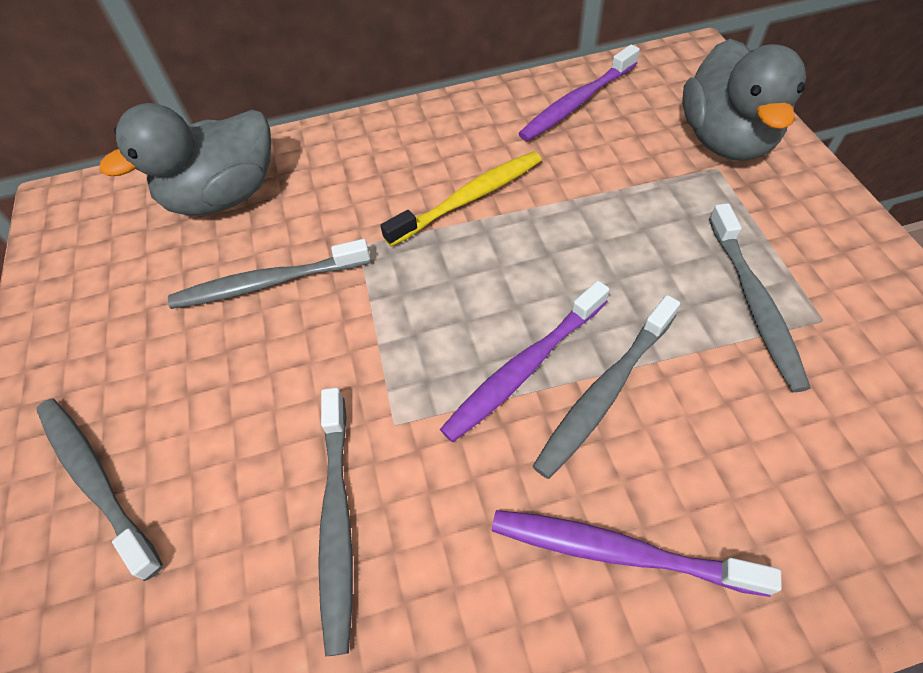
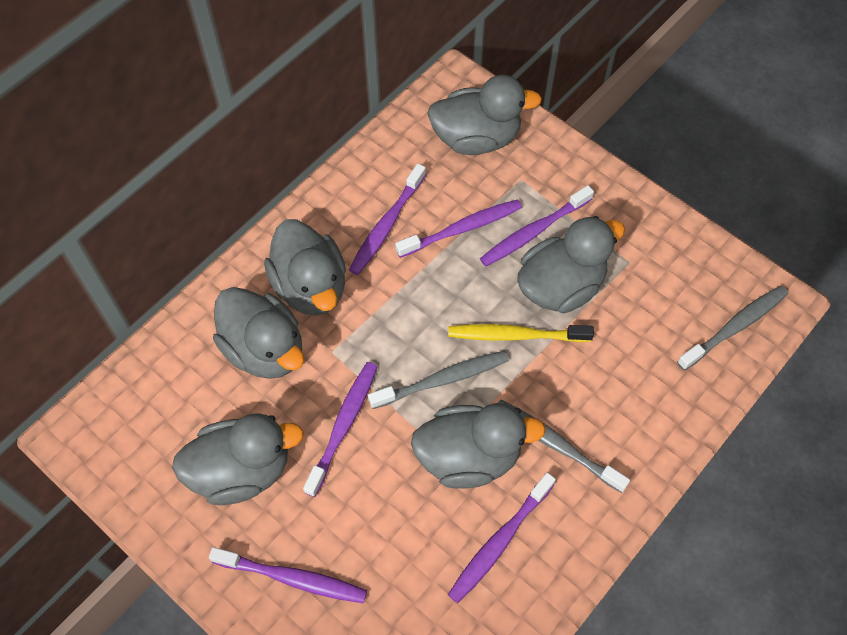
grey duck: [100,103,271,216] [682,39,806,161] = 2 -> [172,413,304,505] [213,287,304,379] [264,219,346,316] [411,403,546,489] [427,75,542,155] [517,216,625,313] = 6
grey toothbrush: [36,399,163,581] [168,239,371,309] [318,387,353,656] [532,295,680,479] [709,203,811,392] = 5 -> [368,351,509,409] [498,399,630,493] [677,286,788,370] = 3
purple toothbrush: [440,281,610,442] [492,510,782,597] [518,45,640,141] = 3 -> [209,547,367,603] [303,362,378,497] [349,164,426,275] [395,199,522,258] [448,473,556,603] [480,185,594,266] = 6

